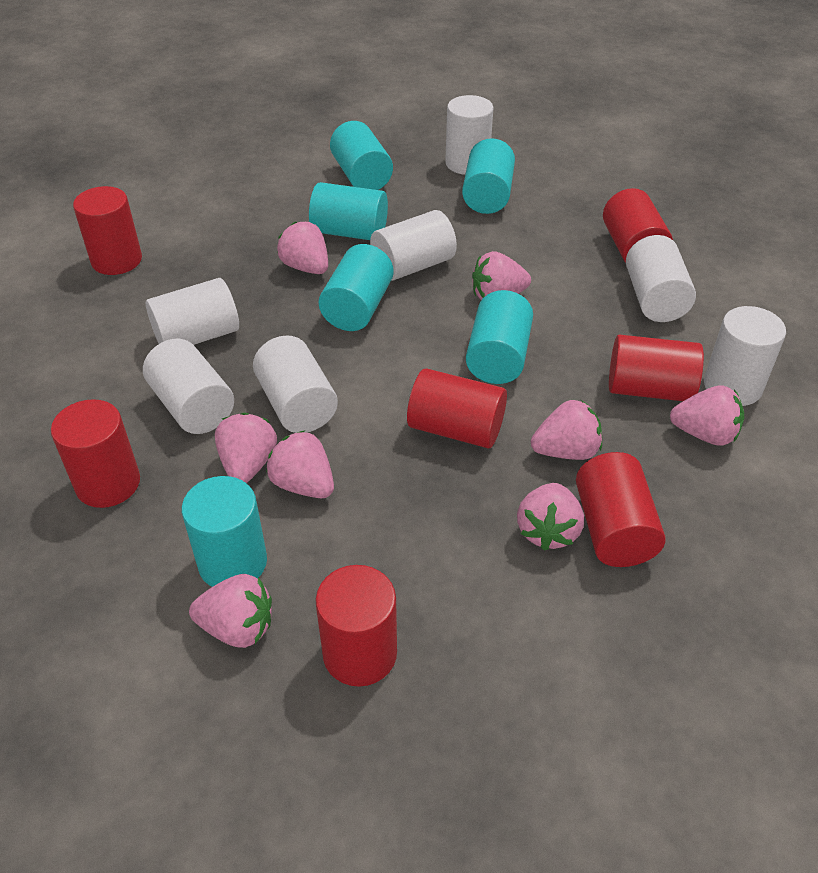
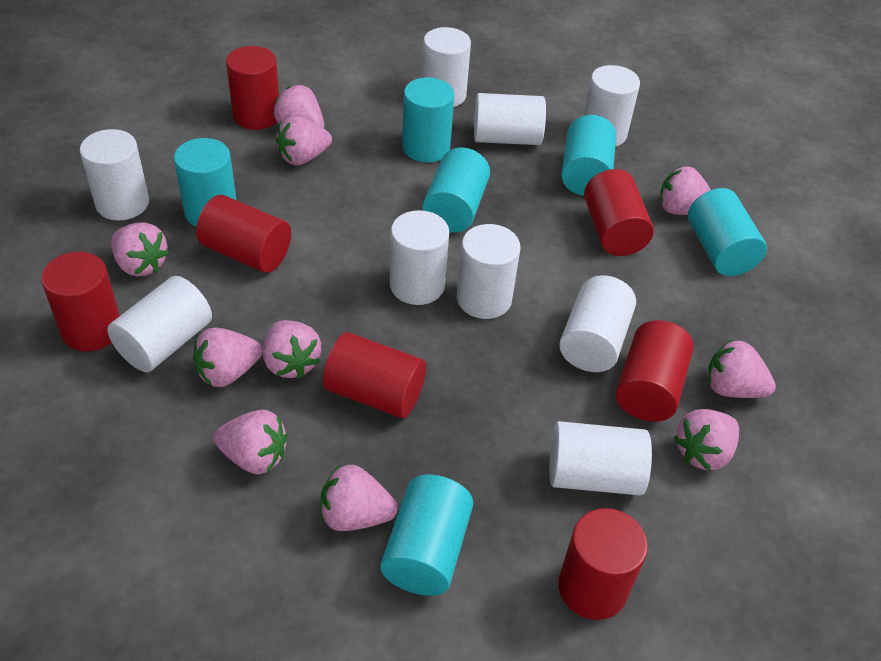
pink strawberry: [189,574,272,648] [215,413,277,483] [266,431,334,498] [277,222,328,274] [472,251,531,300] [517,483,584,551] [531,400,602,460] [670,385,744,446] = 8 -> [111,222,169,277] [193,328,263,387] [213,410,288,475] [263,320,321,379] [273,85,324,128] [276,116,332,166] [320,464,398,531] [660,166,711,215] [674,409,739,471] [707,339,776,398] = 10
white cylinder: [143,339,234,434] [146,278,239,345] [253,335,338,433] [370,210,457,281] [445,95,494,175] [626,235,696,322] [704,306,786,406] = 7 -> [80,129,149,220] [107,276,212,372] [390,210,449,305] [422,27,471,107] [457,224,521,319] [474,93,546,145] [549,421,652,495] [559,275,636,372] [583,65,640,147] = 9

